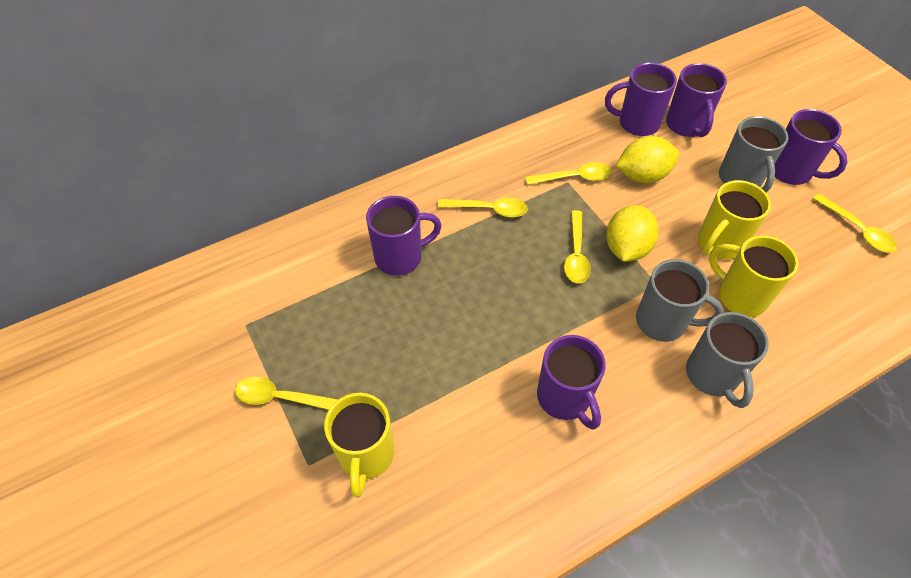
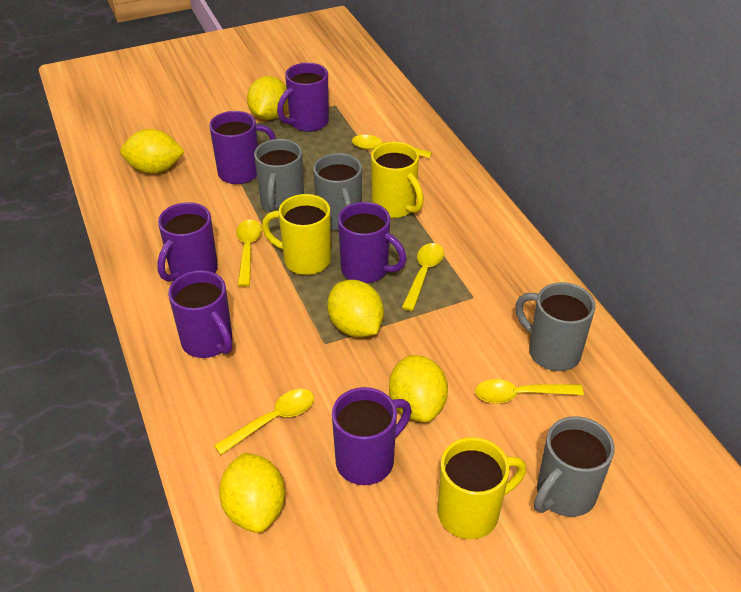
grey mug: [636,259,724,342] [686,312,769,408] [719,116,788,193] = 3 -> [254,139,304,212] [313,153,362,230] [515,282,595,371] [534,416,615,517] = 4
purple mug: [366,196,442,276] [537,335,606,430] [605,63,677,136] [666,63,727,137] [774,109,848,185] = 5 -> [157,202,218,282] [168,270,232,358] [209,111,276,184] [277,63,329,132] [332,387,411,485] [338,202,407,283] = 6
yellow lemon: [606,205,659,262] [616,136,679,183] = 2 -> [120,129,185,174] [219,452,285,533] [247,76,288,120] [327,280,384,337] [389,355,448,423] = 5

